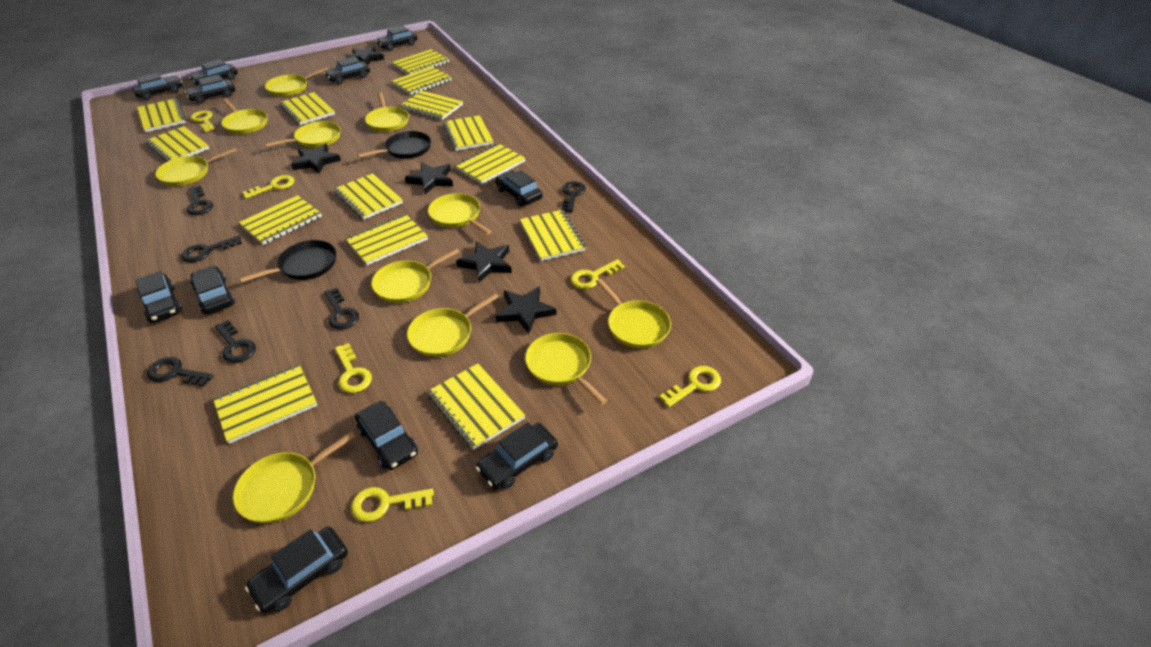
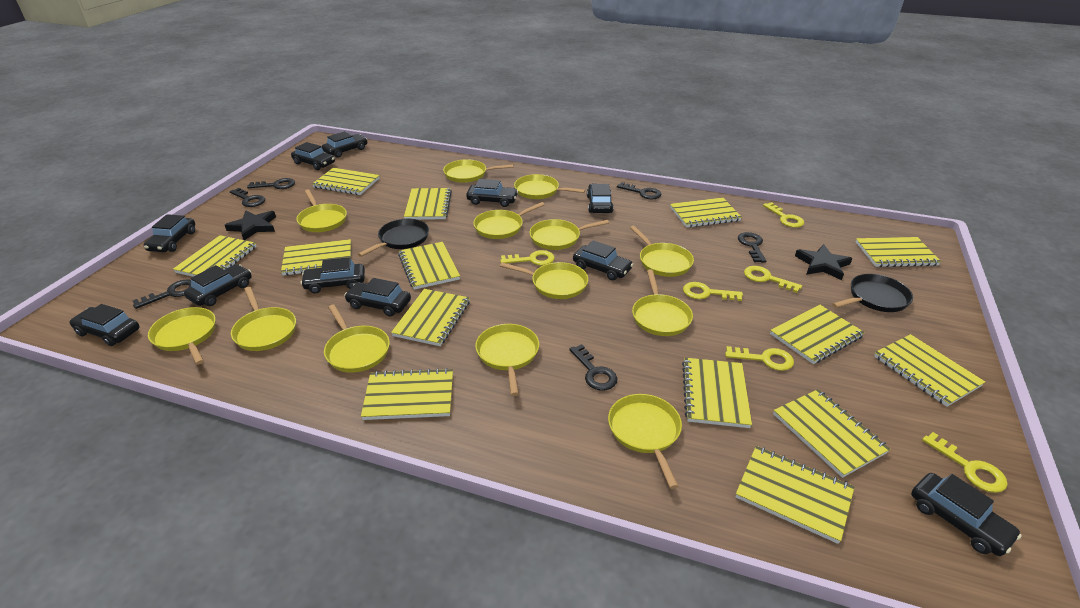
black star: [291,143,341,174] [345,46,384,65] [405,163,453,194] [456,241,512,283] [495,286,557,333] = 5 -> [225,210,276,240] [795,244,852,280] = 2
yellow pan: [155,148,237,186] [221,99,268,134] [233,431,356,524] [265,67,328,97] [265,121,341,148] [365,92,409,132] [371,248,459,303] [407,293,498,357] [428,193,492,235] [525,333,607,405] [596,279,671,348] = 11 -> [148,307,216,365] [231,287,296,351] [297,190,347,232] [324,304,390,372] [443,159,513,183] [473,202,545,239] [475,324,539,396] [500,262,588,299] [514,174,585,199] [530,219,609,250] [608,394,682,489] [630,226,694,277] [632,270,693,336] = 13

